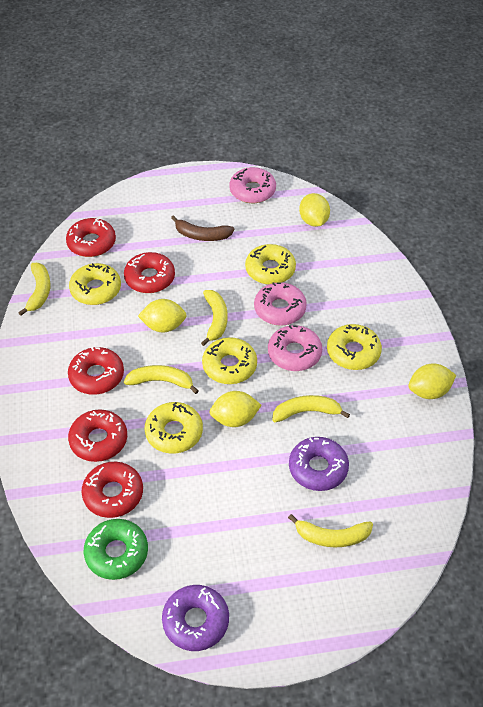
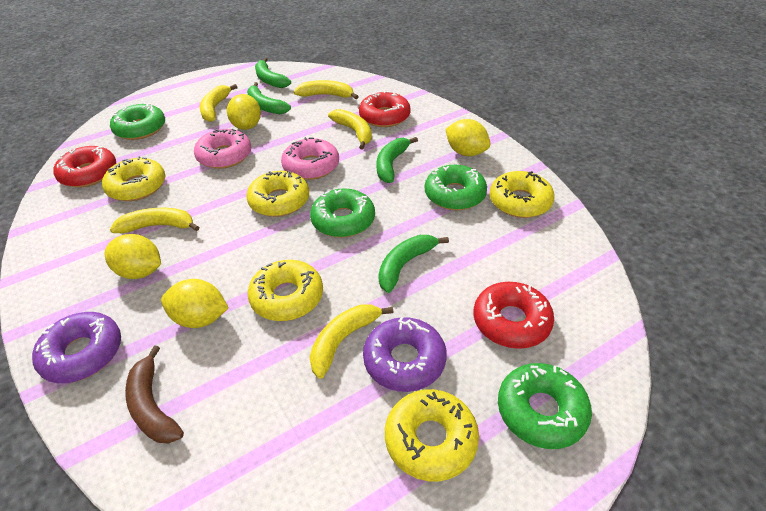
green banana: none = 0 -> [247,82,291,114] [255,58,291,88] [376,137,418,183] [378,235,449,293] = 4
green donut: [84,519,148,580] = 1 -> [110,104,165,140] [310,188,375,238] [425,165,487,210] [498,363,592,449] = 4
pink donut: [229,167,276,203] [254,282,307,326] [268,325,322,371] = 3 -> [194,129,251,169] [281,137,339,180] = 2
red donut: [66,218,116,257] [68,347,124,395] [68,409,127,462] [81,462,143,518] [124,252,175,293] = 5 -> [53,146,116,188] [359,91,411,127] [474,282,554,349] = 3

